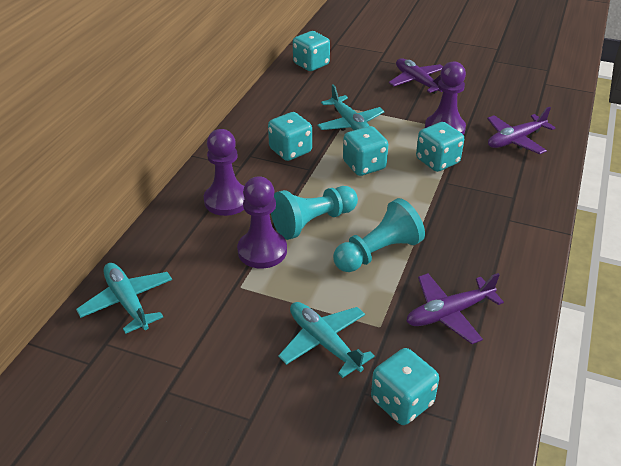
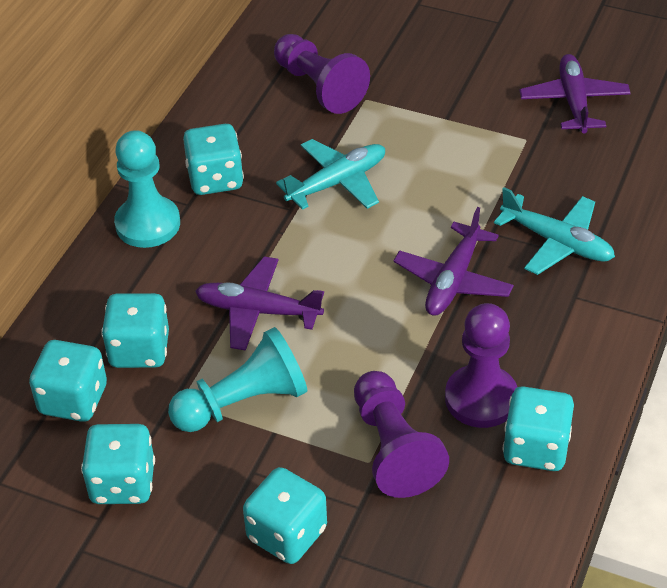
turquoise dice: [268,112,312,161] [293,31,330,71] [343,126,388,176] [371,348,439,425] [416,122,464,172] = 5 -> [29,340,107,422] [81,424,155,504] [101,293,169,368] [183,124,244,195] [243,467,327,564] [503,386,574,471] = 6
turquoise plane: [76,263,172,334] [278,302,375,378] [317,84,384,131] = 3 -> [276,139,385,210] [494,187,615,275] = 2

